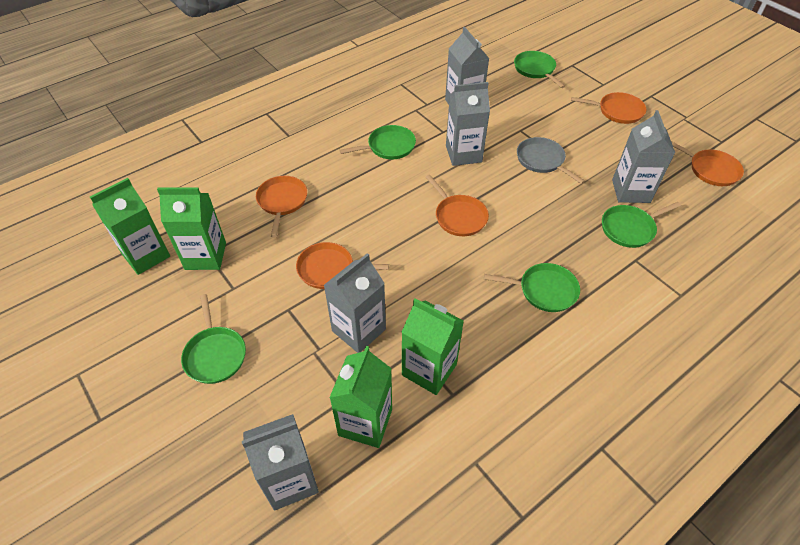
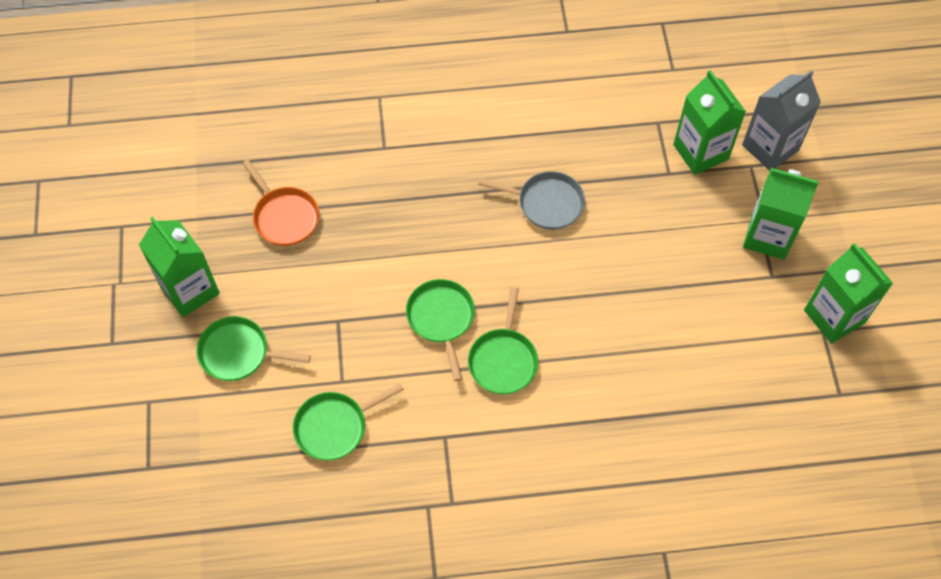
green pan: [181,294,246,384] [339,125,416,159] [484,263,580,312] [514,51,565,88] [602,202,681,248] = 5 -> [197,316,311,381] [293,383,404,460] [406,279,475,381] [468,287,538,394] = 4
grey carton: [242,414,319,511] [324,253,386,353] [445,27,489,104] [446,82,490,166] [612,110,675,203] = 5 -> [742,70,821,171] = 1
orange pan: [256,176,307,238] [296,242,389,289] [426,175,489,236] [571,92,646,124] [671,141,744,186] = 5 -> [242,160,319,246] = 1

